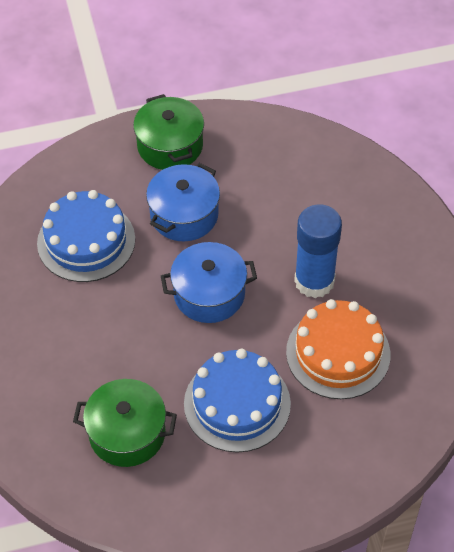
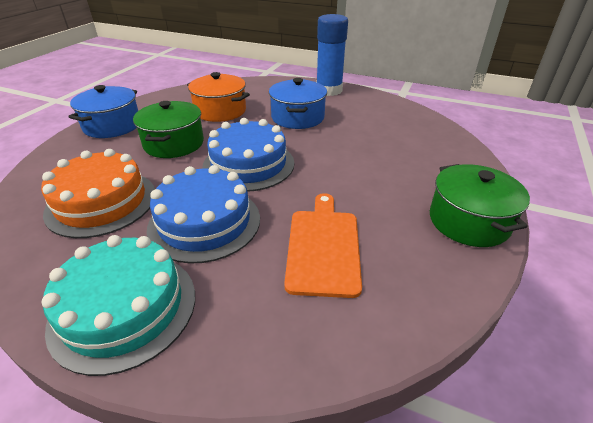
orange cutting board: none = 0 -> [284,193,362,298] = 1
orange pot: none = 0 -> [187,72,250,122] = 1
turquoise cake: none = 0 -> [41,235,195,376] = 1

